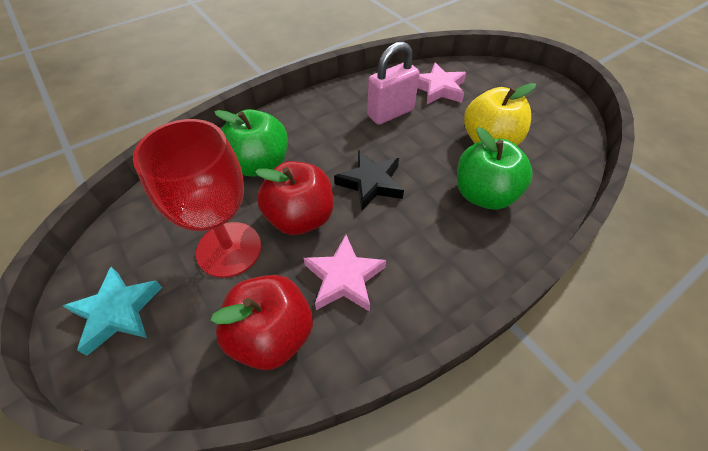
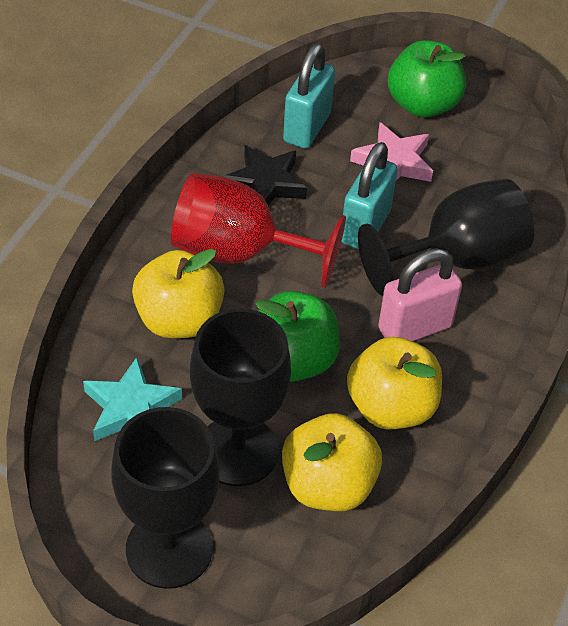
black goblet: none = 0 -> [111,407,220,589] [190,309,291,486] [358,179,534,296] = 3
pink star: [303,235,386,312] [418,63,466,104] = 2 -> [350,122,433,182] = 1
red apple: [211,275,313,370] [255,161,334,235] = 2 -> none = 0
turquoise padlock: none = 0 -> [283,43,335,149] [341,142,397,249] = 2
yellow apple: [464,83,536,145] = 1 -> [132,249,224,338] [282,413,382,511] [347,337,442,429] = 3

